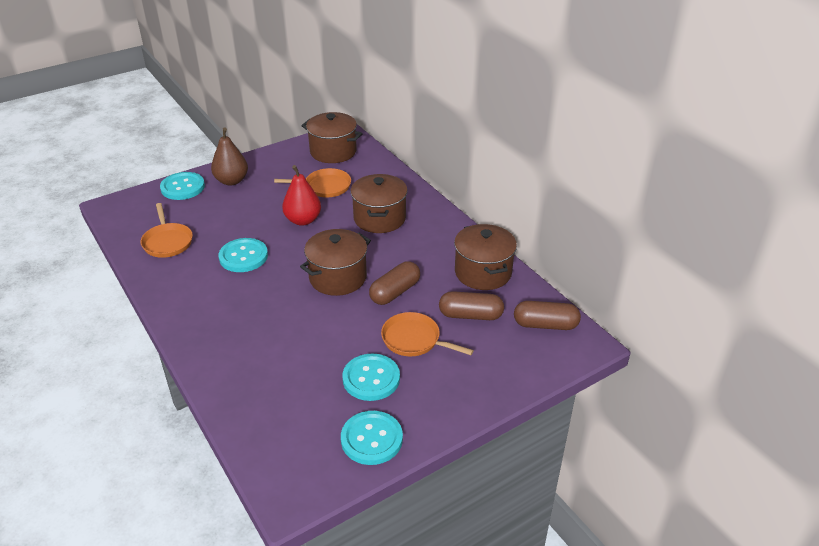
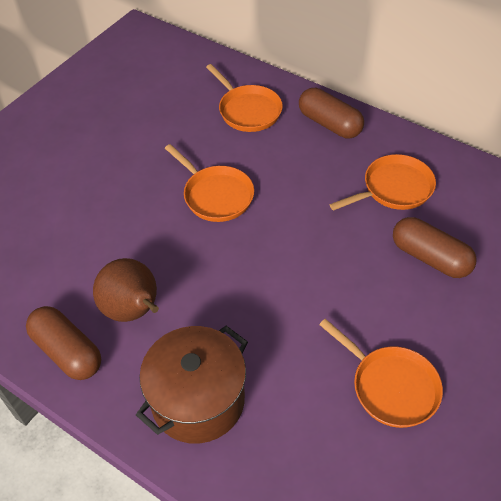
brown pot: [300,229,371,296] [301,112,363,163] [350,174,408,233] [454,224,517,290] = 4 -> [136,326,248,444] = 1
orange pan: [141,203,193,258] [274,168,351,197] [381,312,474,356] = 3 -> [165,144,254,222] [206,64,283,132] [319,319,443,428] [329,154,436,211] = 4
red pear: [282,165,321,226] = 1 -> none = 0
turquoise button: [160,172,205,200] [219,238,268,272] [341,411,403,465] [342,354,400,401] = 4 -> none = 0

